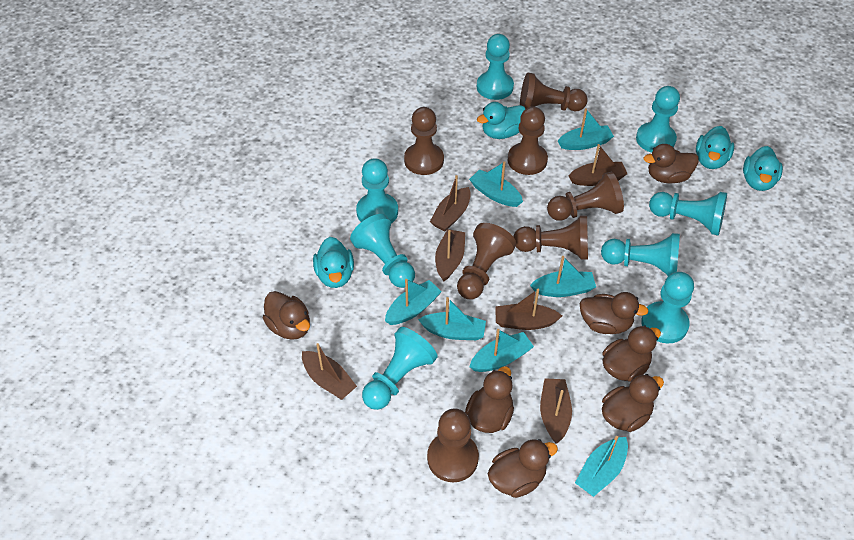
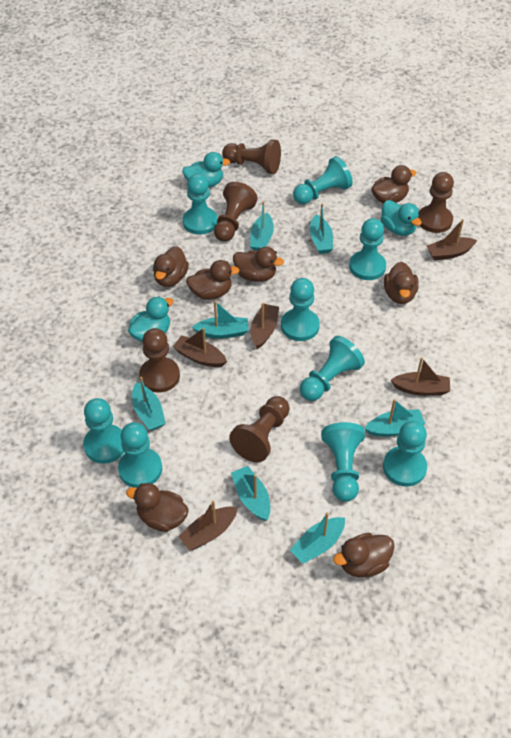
brown boat: [302,343,357,400] [430,175,471,231] [435,229,465,282] [495,289,562,330] [540,378,572,443] [569,144,627,186] = 6 -> [173,328,227,367] [178,500,238,551] [251,303,279,349] [391,357,450,396] [427,219,477,261] = 5
brown pawn: [404,107,444,175] [427,408,479,482] [457,223,516,300] [508,107,548,175] [513,215,588,260] [520,72,588,111] [547,172,624,221] = 7 -> [139,328,180,393] [214,182,258,242] [222,139,281,174] [229,396,290,462] [418,172,454,233] = 5
turquoise duck: [313,237,354,288] [477,102,525,139] [696,126,734,169] [743,146,783,191] = 4 -> [128,297,173,342] [182,152,230,188] [381,200,422,236] = 3
turquoise pawn: [350,214,415,288] [356,158,398,224] [362,327,438,410] [477,34,514,100] [601,233,680,276] [636,86,680,153] [641,272,694,343] [649,192,727,236] = 8 -> [83,398,124,464] [118,422,162,488] [183,174,218,235] [281,278,320,341] [293,156,353,204] [300,336,365,401] [321,422,365,502] [349,218,386,280] [383,421,427,487] = 9

